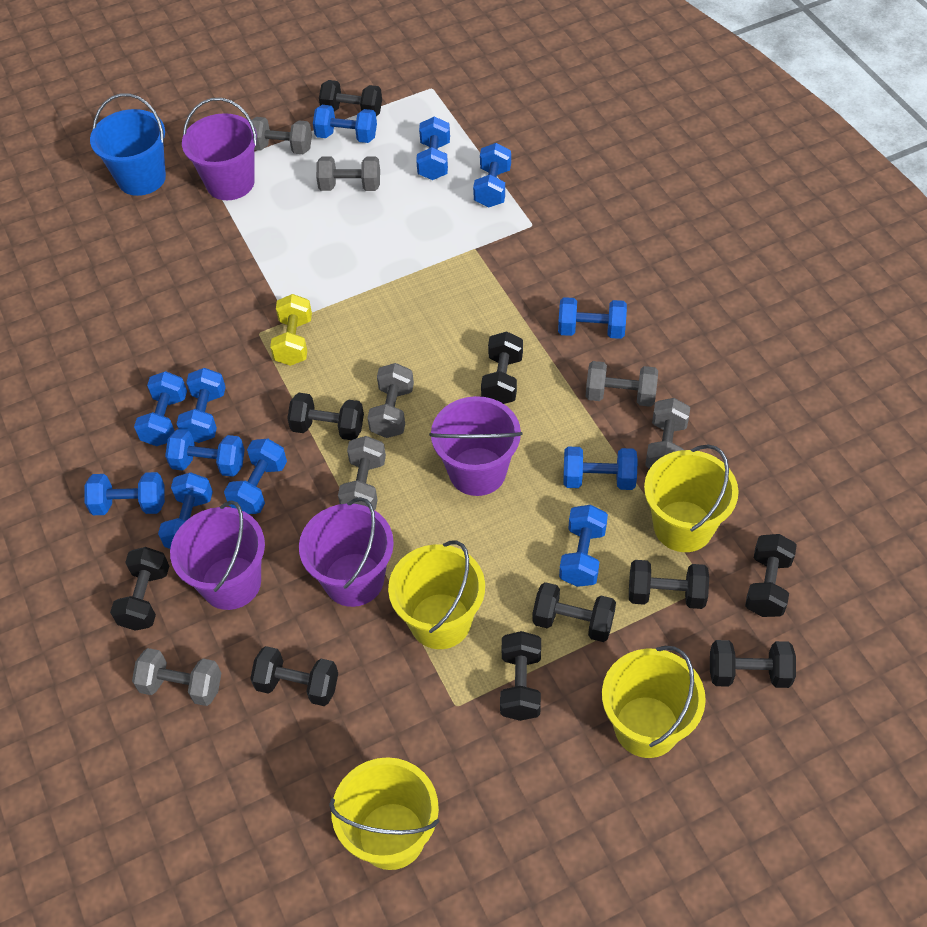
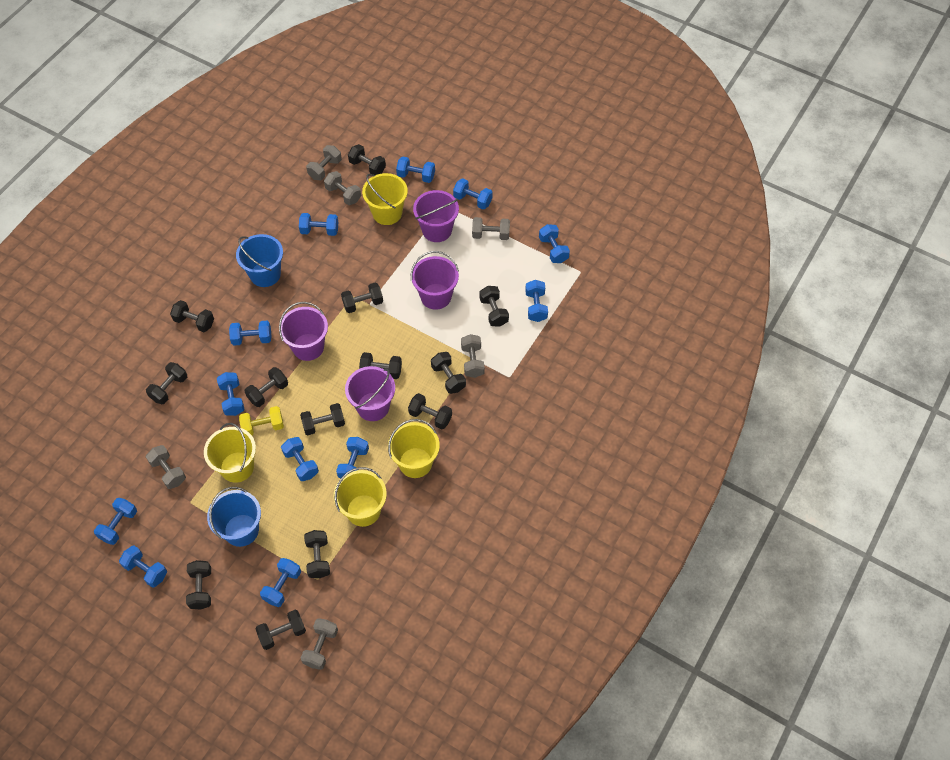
black dumbbell: [110,547,169,631] [250,646,338,706] [287,393,364,440] [319,80,382,116] [481,331,523,404] [500,631,541,721] [532,582,616,642] [629,560,709,609] [710,640,796,688] [745,534,797,617] = 10 -> [146,362,187,404] [170,300,214,332] [186,560,211,610] [245,367,288,407] [256,610,306,650] [300,403,345,435] [304,530,330,578] [341,282,383,313] [348,144,386,175] [359,352,402,379] [408,393,452,430] [431,352,466,394] [479,286,509,327] = 13
blue bucket: [90,94,166,196] = 1 -> [207,487,261,547] [236,234,283,287] = 2
grey dumbbell: [132,648,221,706] [251,117,312,154] [316,157,380,191] [338,436,386,510] [368,363,414,438] [586,361,658,407] [645,398,690,469] = 7 -> [146,445,186,489] [301,618,338,670] [306,145,342,180] [324,171,361,205] [461,334,485,378] [472,217,510,240] = 6

